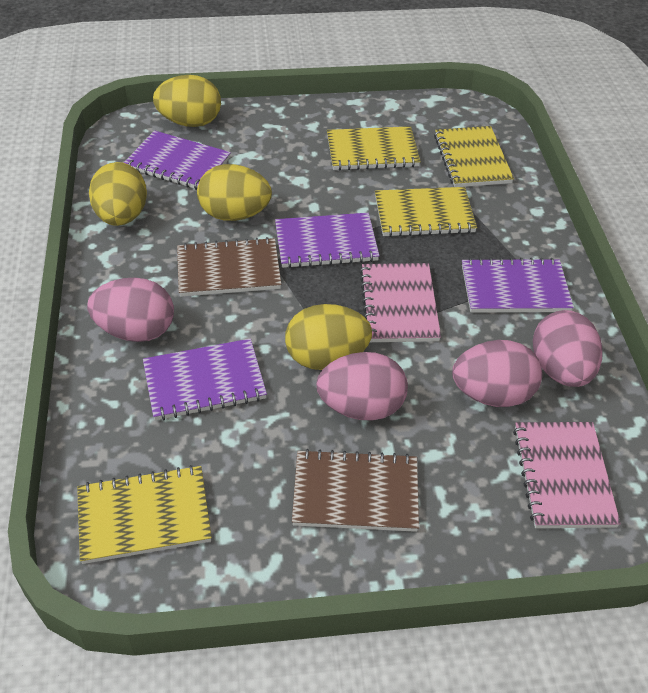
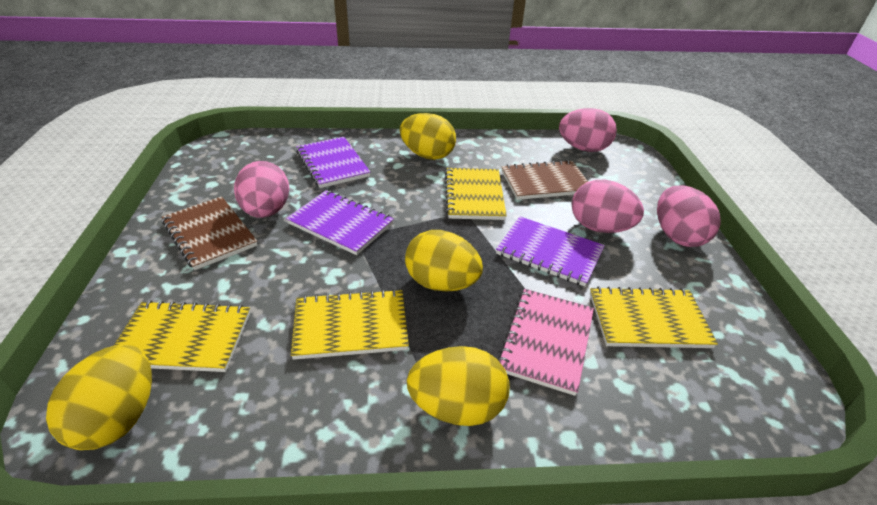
pink notebook: [360,263,441,342] [513,422,621,528] = 2 -> [497,289,594,396] = 1
purple notebook: [124,130,231,190] [143,339,267,420] [275,213,380,268] [462,258,574,313] = 4 -> [286,190,394,255] [296,137,370,188] [496,216,605,287] = 3

